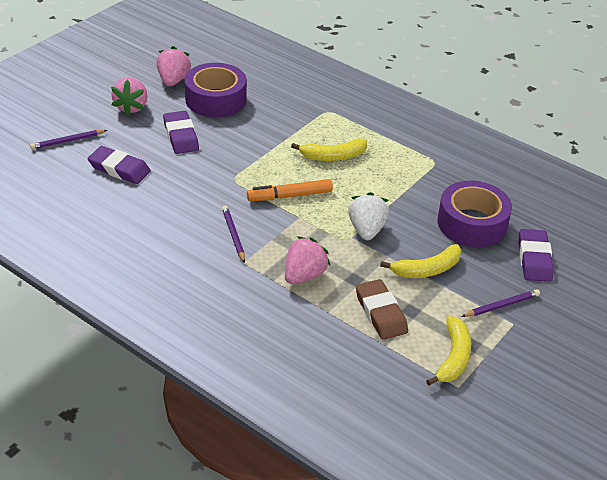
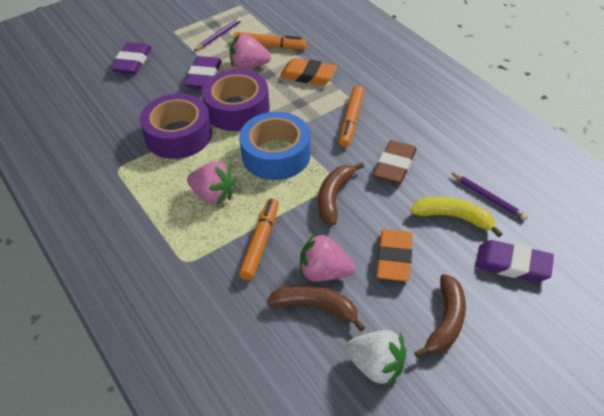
blue tape: none = 0 -> [239,112,311,180] = 1
brown banana: none = 0 -> [267,284,365,331] [318,163,364,225] [414,274,466,358] = 3
orange eraser: none = 0 -> [280,58,337,85] [376,229,412,282] = 2
orange marker: [247,179,333,201] = 1 -> [233,32,307,49] [239,198,279,280] [339,86,364,147] = 3
purple pencil: [30,130,107,150] [222,205,245,263] [461,289,540,317] = 3 -> [194,17,243,51] [452,173,528,220] = 2
yellow banana: [291,138,367,161] [380,244,461,278] [426,316,471,386] = 3 -> [410,197,502,237] = 1

